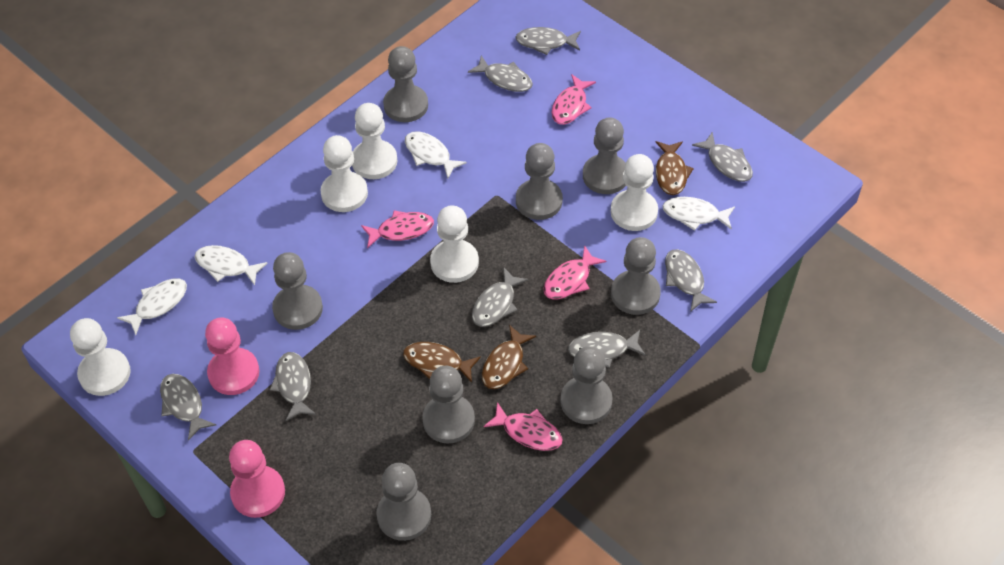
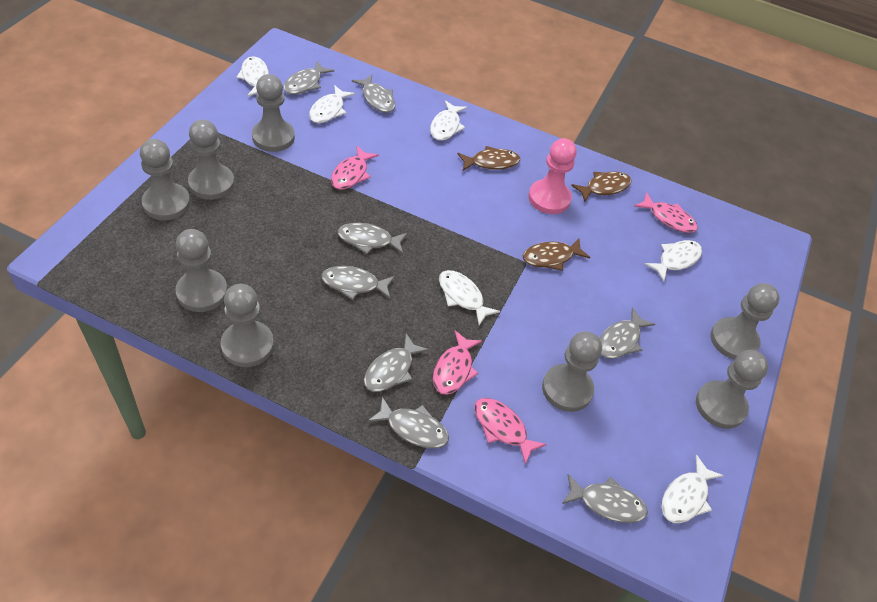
pink pawn: [205,318,259,395] [229,440,285,518] = 2 -> [528,138,577,214] = 1
white fish: [117,278,187,335] [195,245,268,285] [405,131,467,178] [663,197,735,231] = 4 -> [236,56,269,96] [309,85,355,123] [430,100,467,141] [439,270,500,325] [644,240,702,281] [662,455,724,523] = 6
white pawn: [70,318,131,396] [320,135,368,212] [352,103,398,179] [430,205,479,283] [610,154,658,231] = 5 -> none = 0

